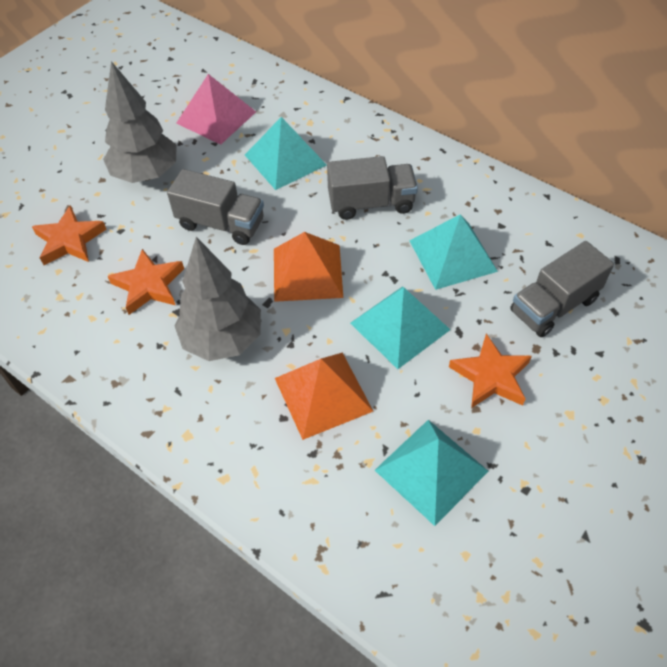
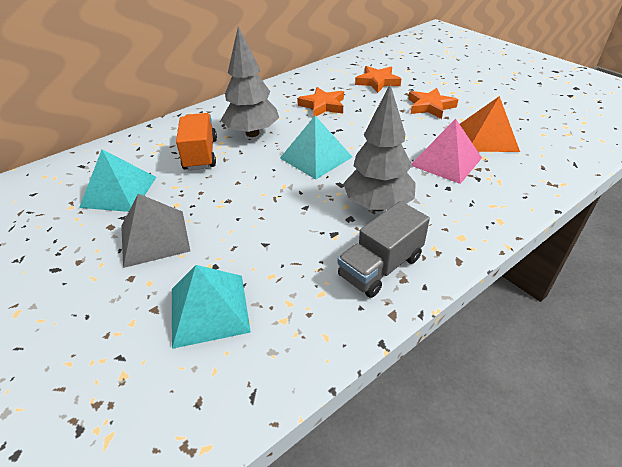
grey pyramid: none = 0 -> [121,194,190,268] = 1
grey truck: [167,169,264,245] [327,156,418,220] [510,241,614,337] = 3 -> [338,201,430,298] = 1
orange pyramid: [274,232,343,302] [275,353,374,440] = 2 -> [460,96,520,152] = 1
orange truck: none = 0 -> [176,113,217,170] = 1
turquoise pyramid: [245,117,327,190] [350,287,451,369] [375,420,488,526] [410,214,498,290] = 4 -> [79,149,156,212] [172,265,251,349] [280,116,352,179] = 3

